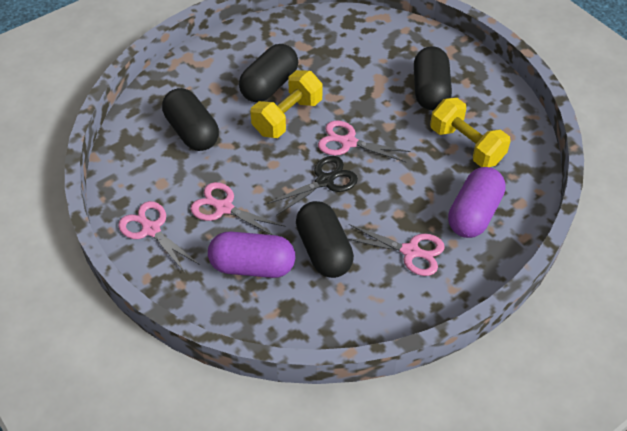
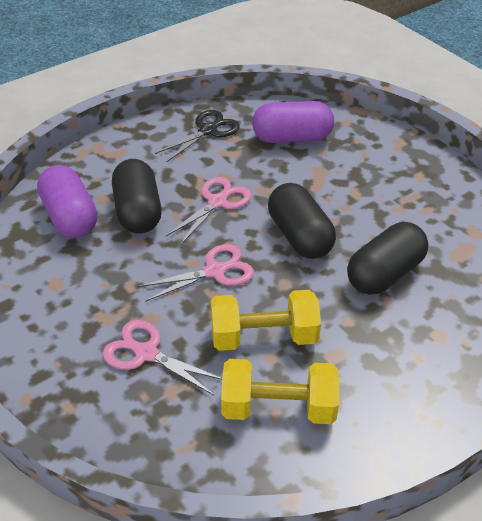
black capsule: [162,88,219,151] [239,44,298,102] [296,201,354,278] [414,46,452,110] = 4 -> [112,159,162,234] [268,183,336,259] [347,222,428,295] = 3
pink scissors: [118,201,200,274] [191,182,286,235] [318,121,411,163] [347,224,445,276] = 4 -> [103,320,222,395] [138,244,254,302] [165,177,252,245] = 3

